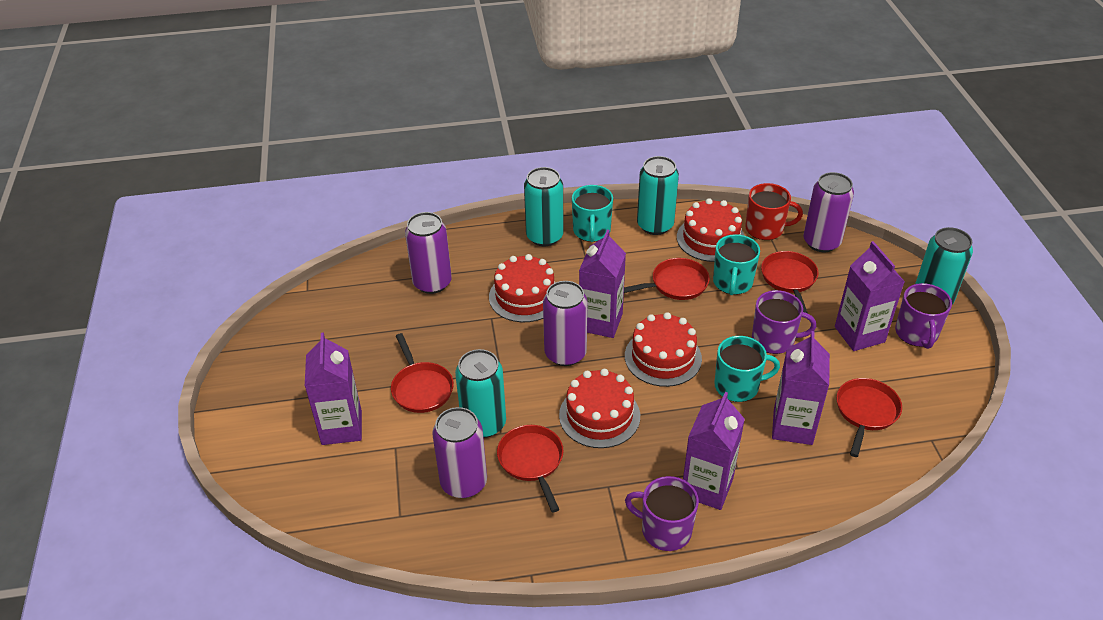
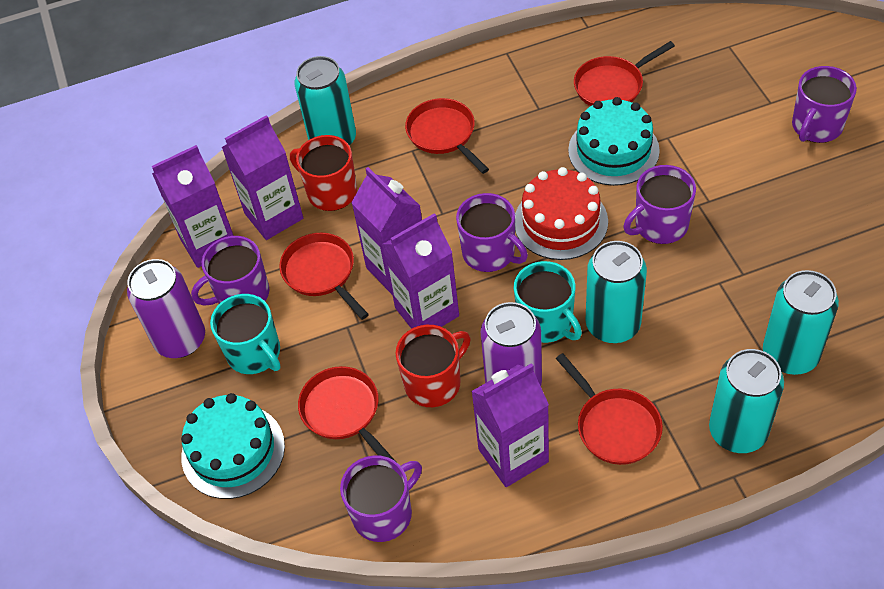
purple can: [405,212,452,294] [432,407,487,498] [543,281,588,366] [803,172,854,252] = 4 -> [127,259,205,358] [480,302,542,386] = 2
purple mug: [625,476,699,551] [752,290,816,354] [895,283,952,349] = 3 -> [191,236,269,306] [340,455,422,542] [456,193,528,272] [623,165,696,244] [792,66,857,143] = 5
red cake: [489,254,556,322] [559,369,640,448] [625,312,702,387] [677,198,745,262] = 4 -> [515,167,608,260] = 1
red mug: [745,183,803,240] = 1 -> [290,135,357,211] [395,325,470,407] = 2
turquoise cake: none = 0 -> [181,393,285,499] [568,97,660,186] = 2
turquoise mug: [572,185,613,242] [713,234,760,295] [714,336,780,402] = 3 -> [210,294,281,374] [514,261,582,343] = 2

